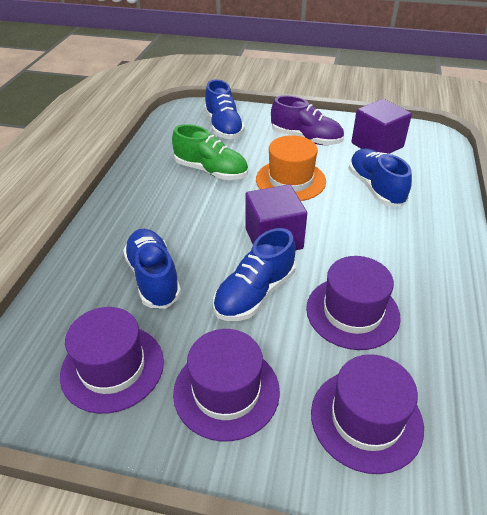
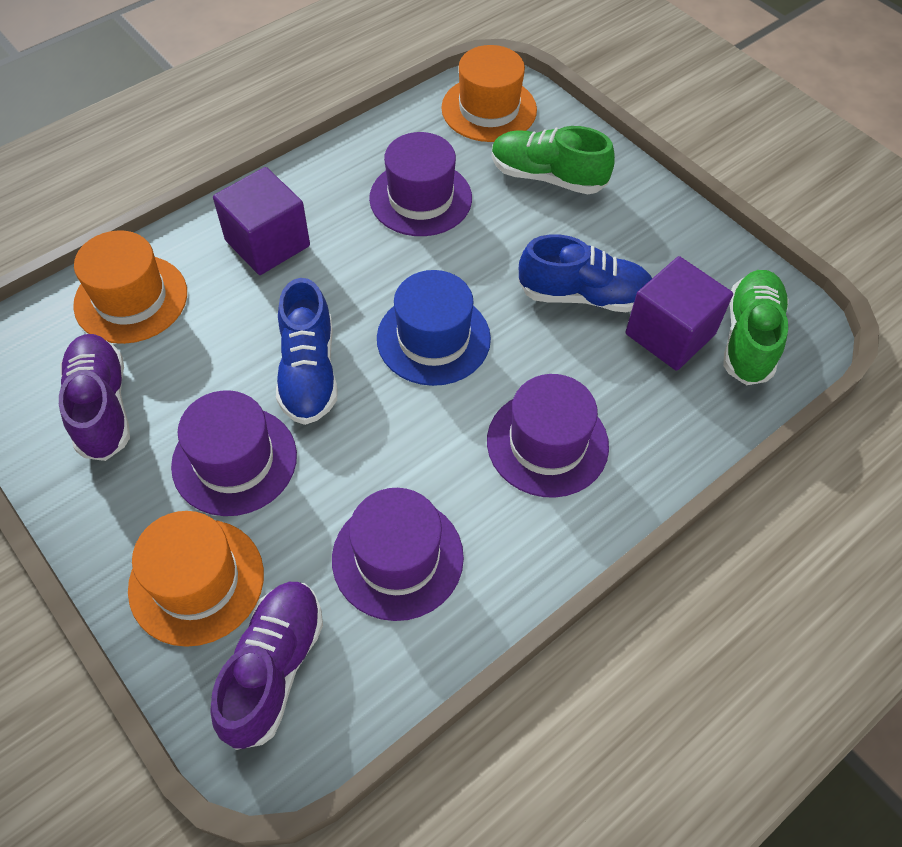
blue hat: none = 0 -> [377,270,491,386] = 1
blue shoe: [123,229,181,309] [205,79,245,139] [213,228,296,321] [348,149,412,207] = 4 -> [276,278,338,425] [518,234,652,312] = 2
green shoe: [172,124,248,180] = 1 -> [492,126,615,194] [723,270,789,385] = 2
orange hat: [256,135,326,201] = 1 -> [73,230,187,344] [128,511,264,647] [441,45,537,142] = 3
purple shoe: [271,95,344,145] = 1 -> [59,334,130,461] [210,582,323,750] = 2

